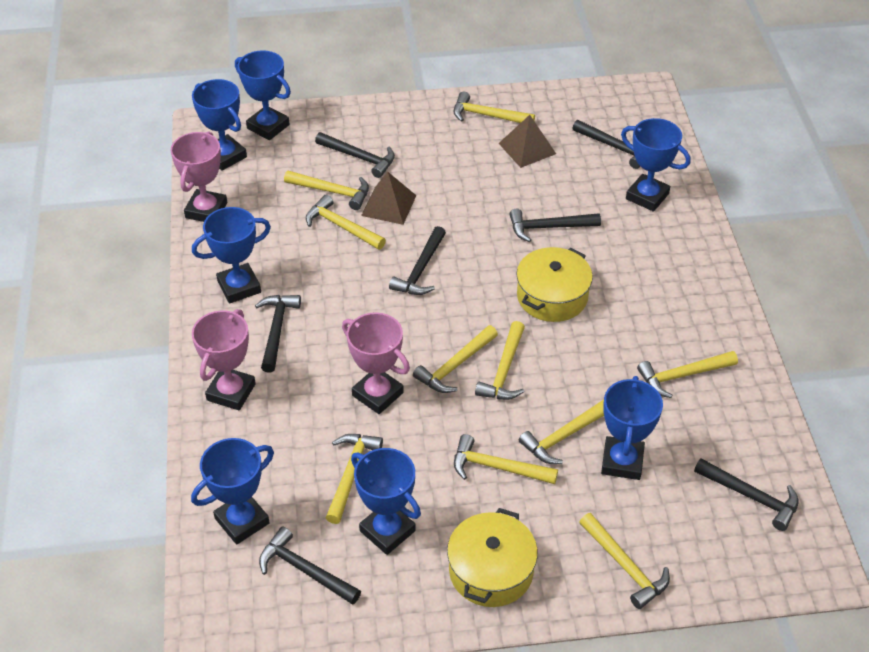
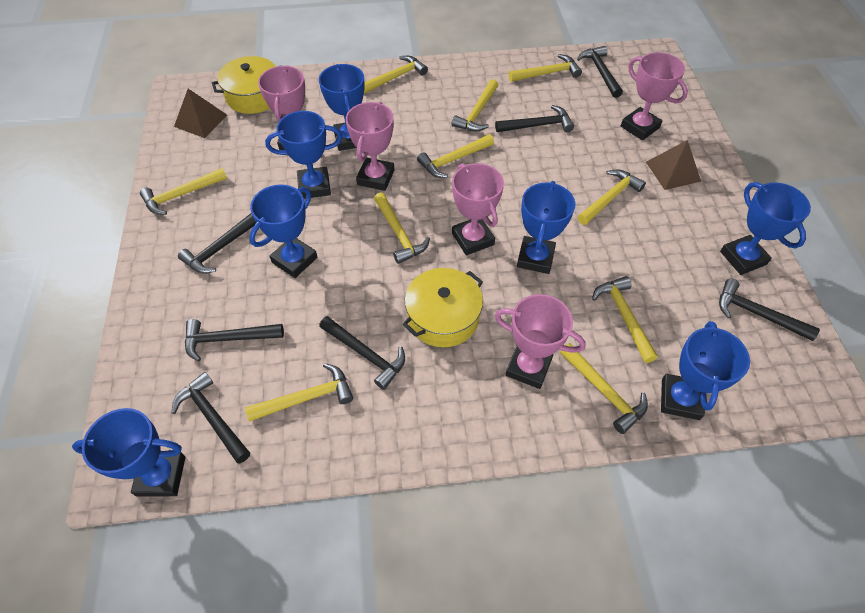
pink trophy: [170,131,227,222] [192,309,256,410] [342,312,410,414] = 3 -> [258,65,305,150] [346,102,394,191] [452,163,504,255] [495,294,586,389] [621,52,688,140] = 5

